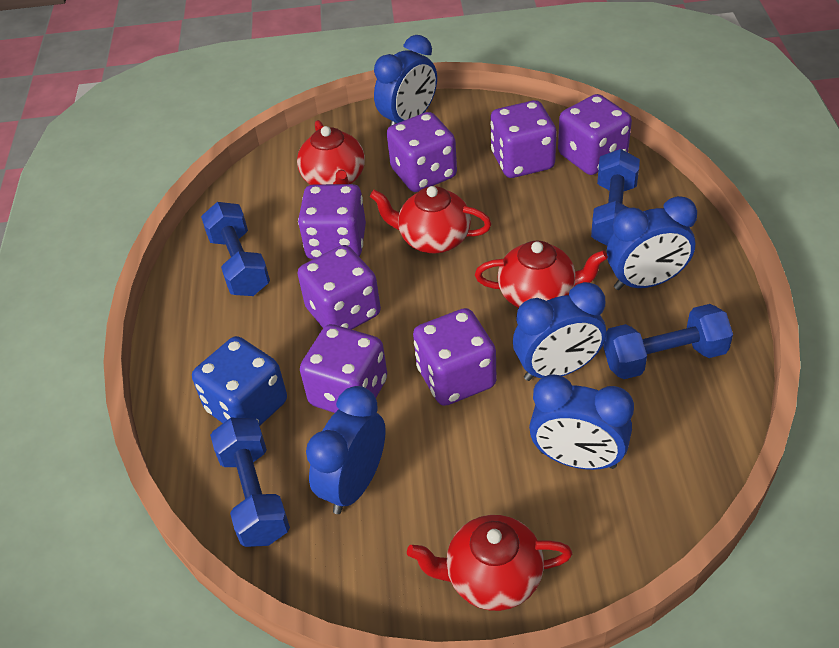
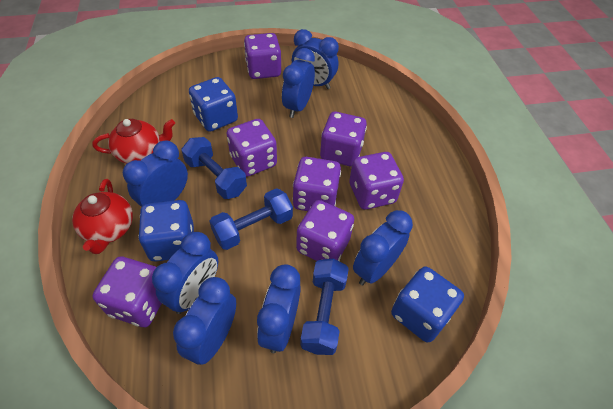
blue clock: [306,386,386,514] [374,35,437,126] [513,282,606,381] [529,375,634,470] [607,196,697,290] = 5 -> [123,141,188,207] [152,232,218,314] [173,277,236,365] [257,264,301,353] [282,48,315,118] [292,29,339,89] [353,210,413,285] = 7
blue dice: [192,336,287,426] = 1 -> [138,200,194,262] [189,77,238,132] [391,267,464,342] = 3
blue dumbbell: [201,202,270,296] [210,418,290,547] [591,149,640,245] [603,304,733,379] = 4 -> [181,137,247,199] [210,188,293,250] [300,259,349,355] = 3
red teapot: [297,120,365,185] [370,186,492,253] [407,515,572,611] [475,240,608,308] = 4 -> [72,179,133,254] [92,119,175,164] = 2

